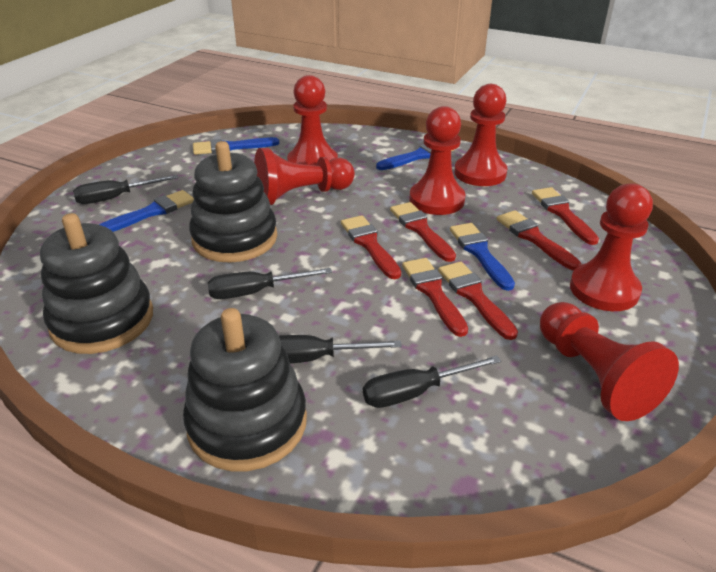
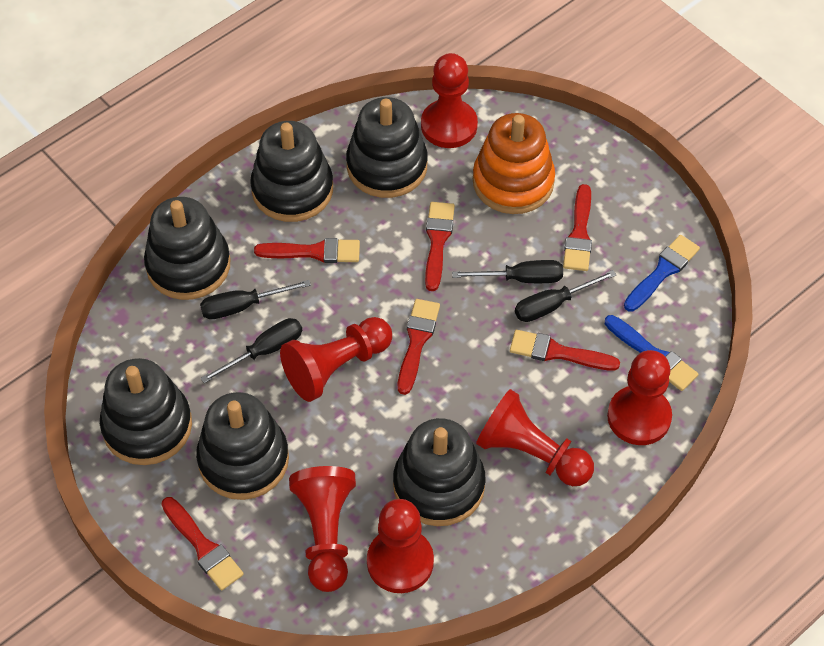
black stacking toy: [40,213,153,354] [183,308,307,471] [189,141,277,262] = 3 -> [100,358,192,465] [144,197,230,300] [196,392,289,500] [250,121,333,222] [346,97,428,198] [393,418,485,526] = 6
blue brush: [99,190,194,232] [193,137,279,155] [376,144,454,170] [450,223,515,291] = 4 -> [605,315,698,391] [624,235,700,312] = 2
orange stacking toy: none = 0 -> [473,113,555,214] = 1

